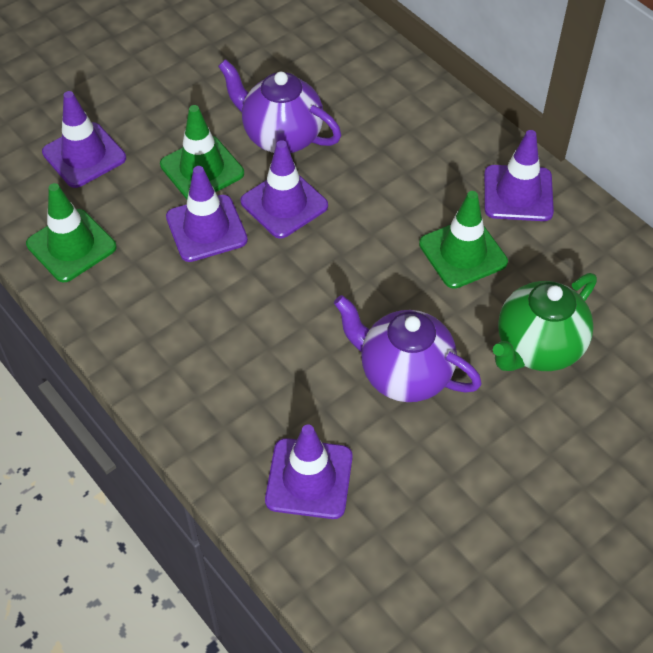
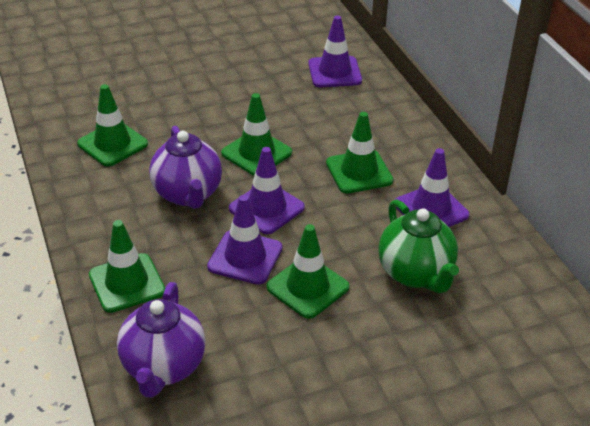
green traffic cone: [26,183,116,282] [160,105,244,199] [419,191,508,289] = 3 -> [77,84,148,167] [89,220,165,313] [221,93,292,175] [266,224,349,319] [326,112,393,194] = 5
purple traffic cone: [42,91,126,188] [166,166,248,262] [241,140,328,239] [265,424,353,519] [484,130,554,221] = 5 -> [207,195,282,285] [229,147,305,234] [308,16,362,87] [395,148,469,227] = 4

